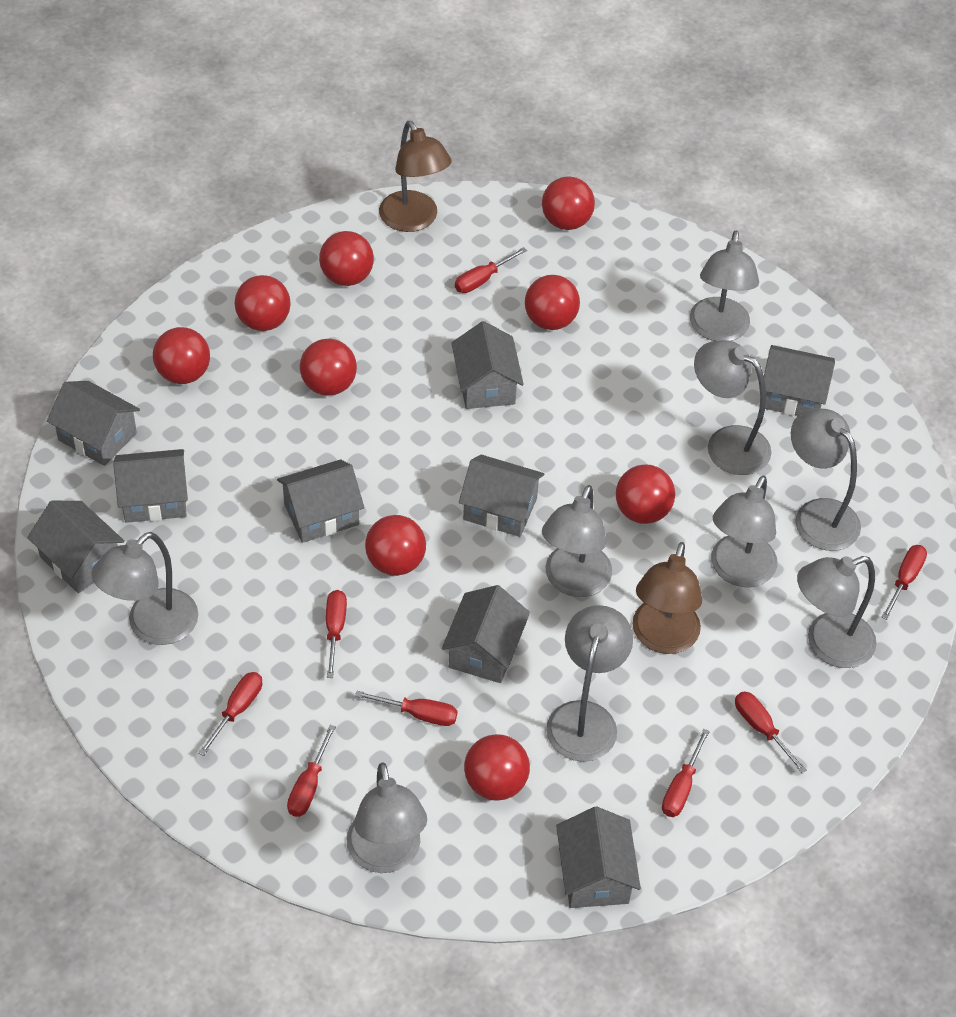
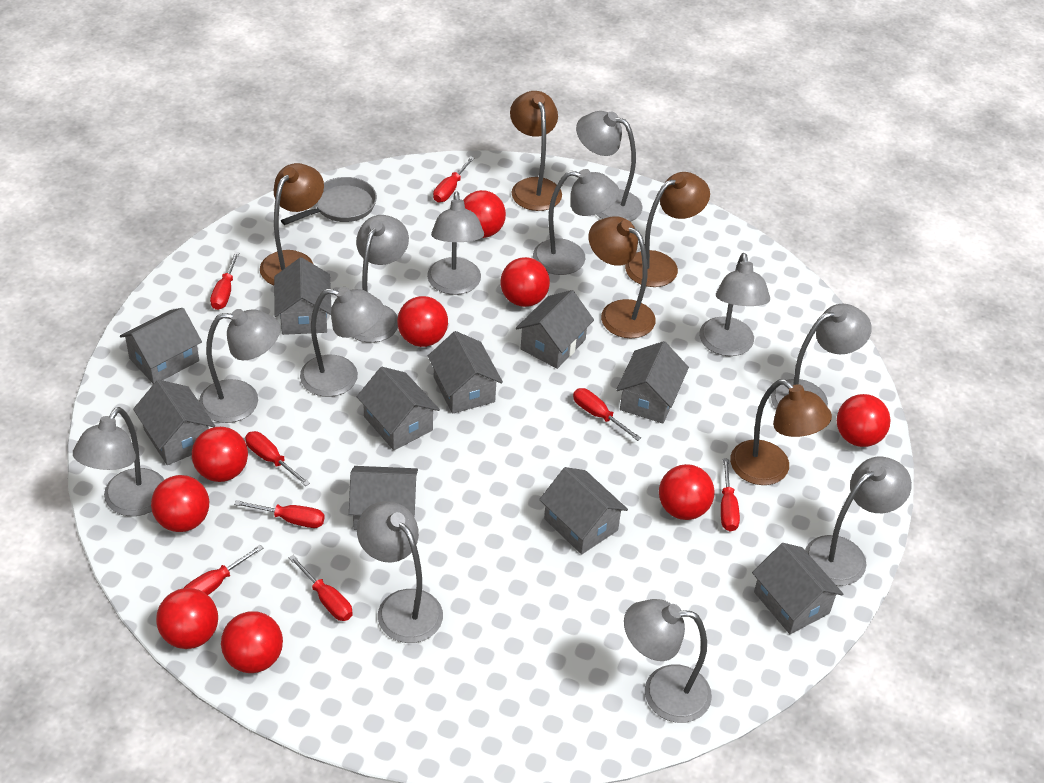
brown lamp: [379,121,452,232] [632,542,702,654] = 2 -> [260,163,324,285] [510,91,562,211] [589,216,656,338] [625,172,710,287] [730,379,832,485] = 5
grey house: [27,501,125,593] [47,381,140,466] [113,449,188,523] [277,459,364,543] [442,585,530,683] [451,321,524,409] [459,455,544,537] [556,806,641,908] [764,345,835,416] = 9 -> [120,308,202,384] [133,380,215,465] [274,257,331,335] [349,466,418,530] [357,367,440,450] [428,331,503,414] [516,290,594,369] [539,467,628,554] [616,341,689,424] [752,543,843,634] = 10
grey lamp: [91,532,198,645] [346,762,427,873] [542,485,612,597] [546,605,633,762] [690,231,759,341] [694,340,771,475] [711,476,777,587] [791,408,861,551] [797,556,877,668] = 9 -> [73,407,164,516] [199,309,280,423] [300,287,384,397] [353,215,409,343] [357,501,443,643] [427,191,484,295] [533,169,619,275] [576,111,642,222] [624,599,712,723] [699,253,770,356] [771,304,872,409] [805,457,912,586] = 12
grey pan: none = 0 -> [281,177,377,225] = 1

